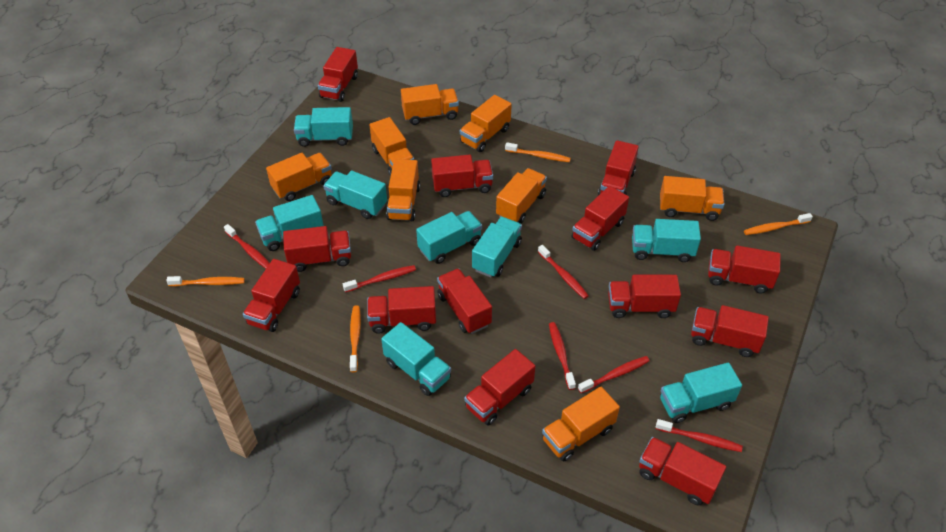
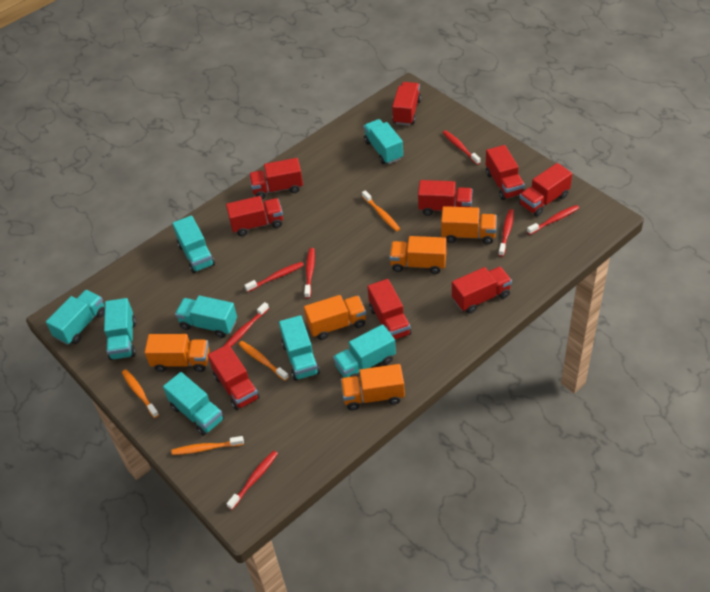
orange truck: [266,153,332,201] [369,117,414,177] [386,159,420,221] [401,84,459,125] [460,95,512,152] [496,168,547,224] [542,387,620,461] [660,176,725,221] = 8 -> [145,334,210,372] [304,295,366,340] [341,364,405,410] [389,236,446,274] [441,206,497,244] = 5
red toothbrush: [224,224,270,269] [343,265,416,293] [538,245,589,299] [549,322,576,390] [578,356,650,393] [656,419,743,452] = 6 -> [224,302,269,347] [226,450,278,510] [244,262,304,292] [304,248,315,298] [443,130,481,165] [498,209,514,257] [527,205,579,235] = 7
red truck: [243,259,300,332] [283,226,351,272] [318,47,358,102] [367,286,436,333] [431,155,493,197] [437,268,492,334] [464,349,535,426] [571,186,629,251] [598,140,639,196] [608,275,681,318] [639,437,726,506] [691,305,769,357] [708,245,781,294] = 13 -> [208,344,260,410] [226,196,283,236] [249,158,303,199] [367,279,411,340] [392,82,421,125] [418,180,473,216] [452,267,512,314] [486,145,525,200] [519,163,572,217] = 9

